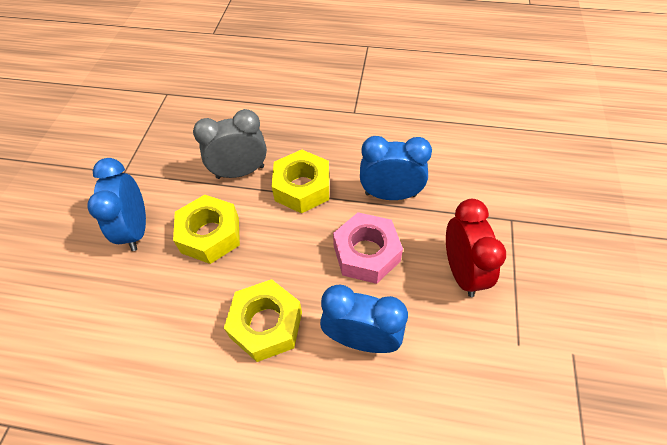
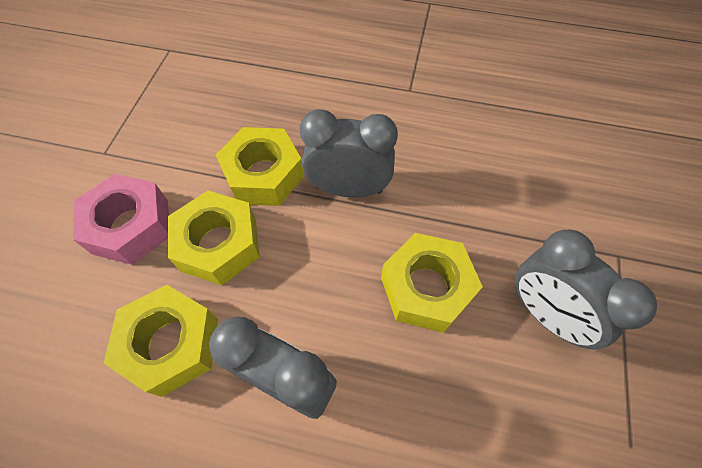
blue clock: [87,158,146,251] [320,284,408,353] [360,136,432,200] = 3 -> none = 0
grey clock: [193,109,267,179] = 1 -> [209,317,337,419] [300,109,398,198] [515,230,657,349] = 3
red clock: [446,199,506,297] = 1 -> none = 0
yellow nut: [173,195,240,264] [224,279,302,362] [272,150,329,214] = 3 -> [104,285,218,397] [168,191,260,285] [216,127,304,206] [381,233,483,333] = 4

